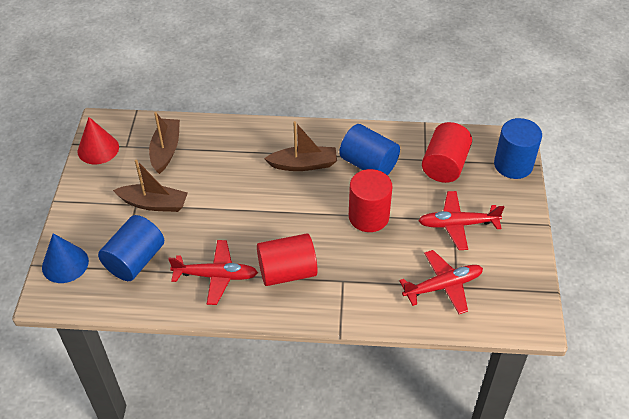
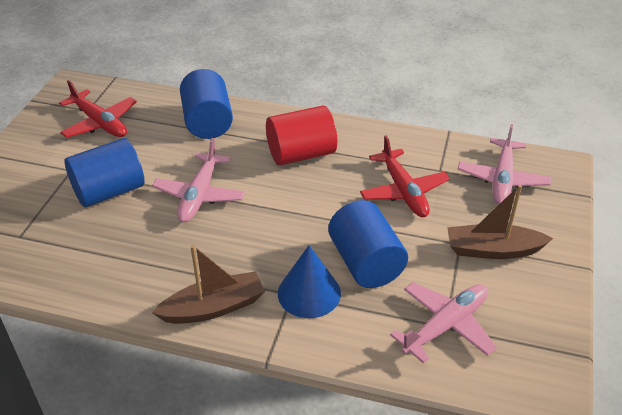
brown boat: [113,160,188,212] [149,112,180,174] [264,121,337,171] = 3 -> [152,245,265,324] [447,185,553,259] = 2
pink plane: none = 0 -> [152,138,245,222] [390,282,497,364] [458,124,551,204] = 3
red cone: [78,117,119,164] = 1 -> none = 0
red cylinder: [257,233,318,286] [349,169,392,232] [422,122,472,183] = 3 -> [266,106,337,166] = 1
red plane: [168,240,258,305] [399,250,483,314] [418,191,504,250] = 3 -> [59,80,137,138] [360,135,450,217] = 2

